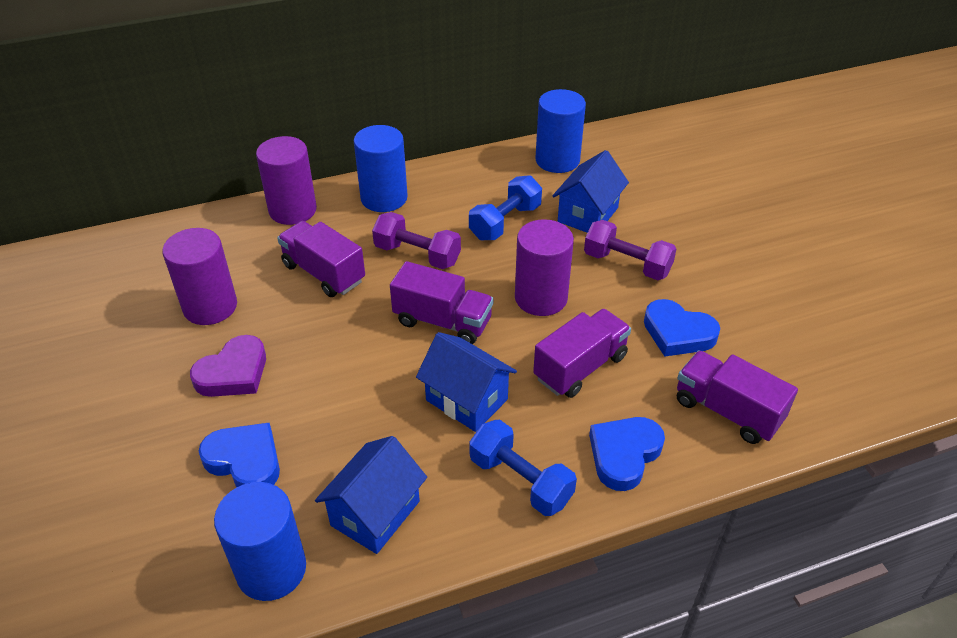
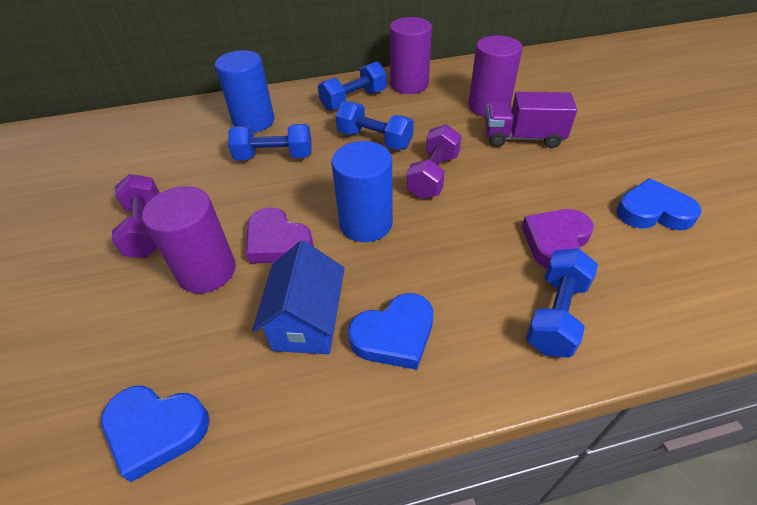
blue cylinder: [214,482,306,601] [354,125,408,212] [535,89,586,173] = 3 -> [215,50,274,133] [331,141,393,242] = 2
blue dumbbell: [469,175,542,240] [469,420,577,516] = 2 -> [228,124,312,160] [318,62,387,111] [335,101,414,150] [526,249,598,358] = 4
blue house: [315,436,427,554] [416,332,517,432] [553,150,629,233] = 3 -> [252,240,345,354] = 1
purple heart: [190,335,266,397] = 1 -> [246,207,314,264] [522,209,594,269] = 2
purple truck: [277,221,365,297] [390,261,493,344] [533,309,631,398] [677,351,798,444] = 4 -> [485,92,577,148] = 1

